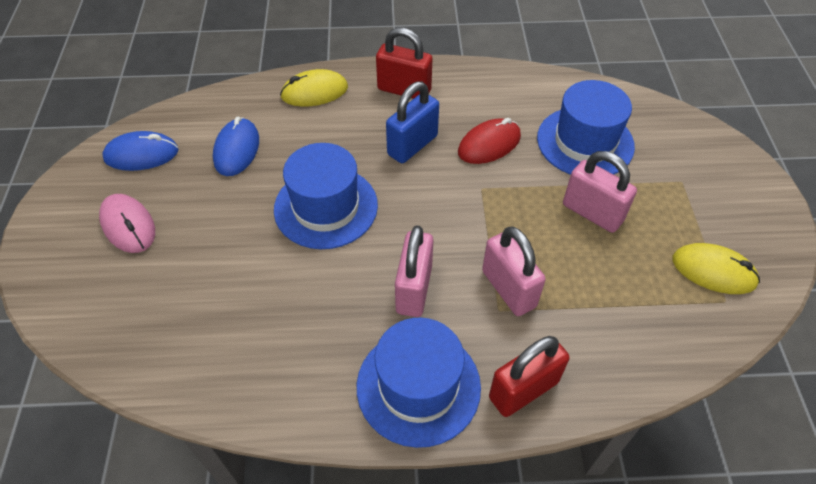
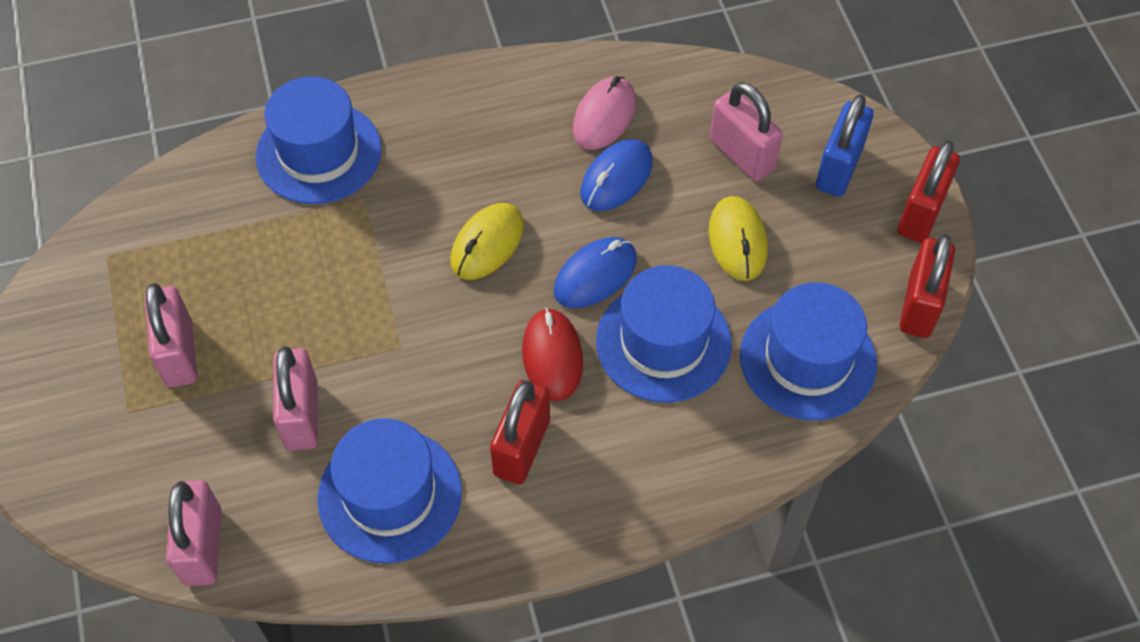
blue hat: [274,143,378,249] [357,318,481,448] [537,80,635,175] = 3 -> [256,76,382,204] [317,418,462,563] [596,265,732,403] [740,282,877,420] = 4
pink padlock: [395,225,434,317] [482,226,546,316] [563,151,637,233] = 3 -> [144,283,197,387] [166,480,222,586] [273,346,318,451] [710,82,783,181] = 4
red padlock: [376,28,433,99] [489,336,570,417] = 2 -> [490,380,550,484] [898,141,960,243] [900,234,955,338] = 3

